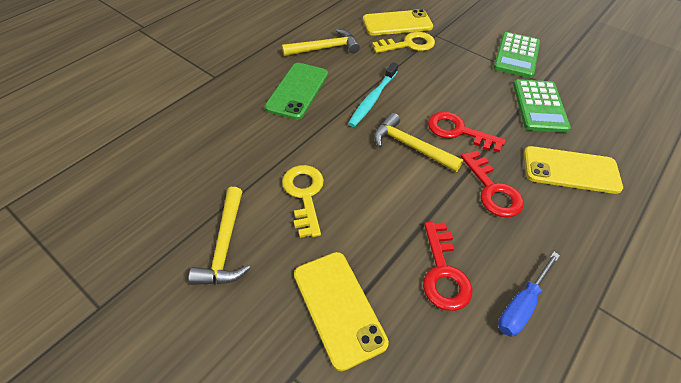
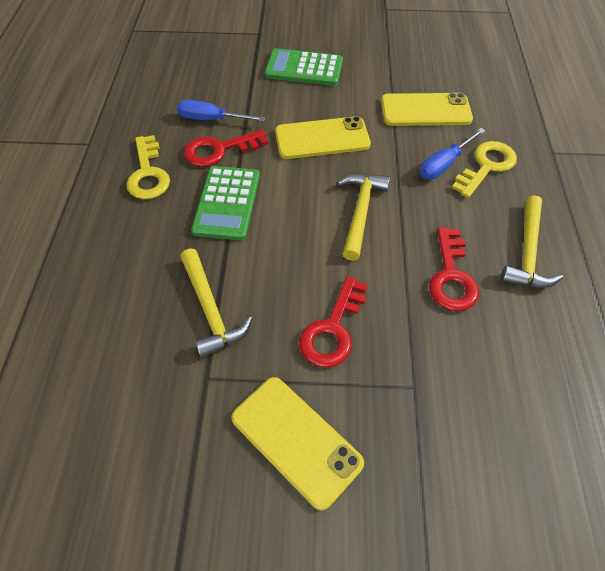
blue screwdriver: [498,252,560,337] = 1 -> [177,100,265,121] [420,128,485,179] = 2
green phone: [265,63,328,120] = 1 -> none = 0
turquoise toothbrush: [348,62,398,127] = 1 -> none = 0

